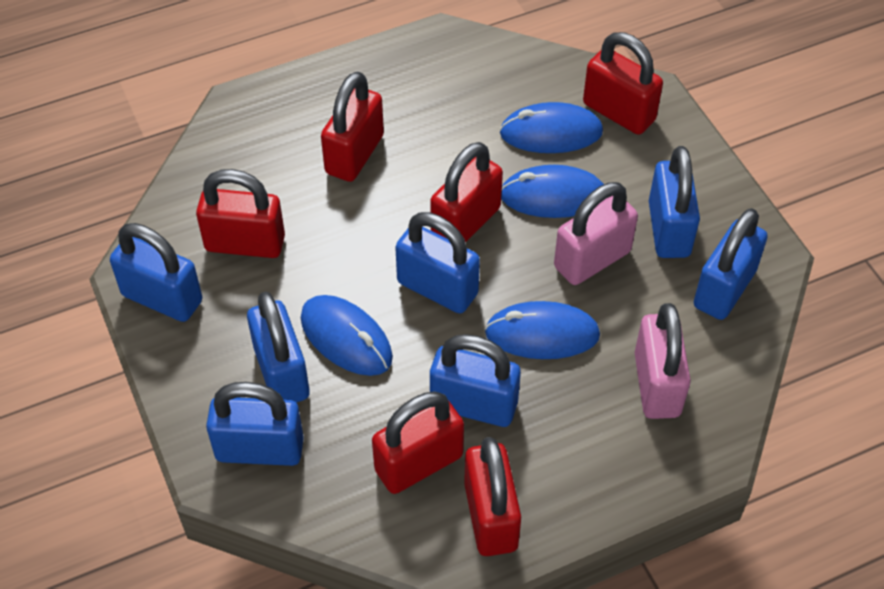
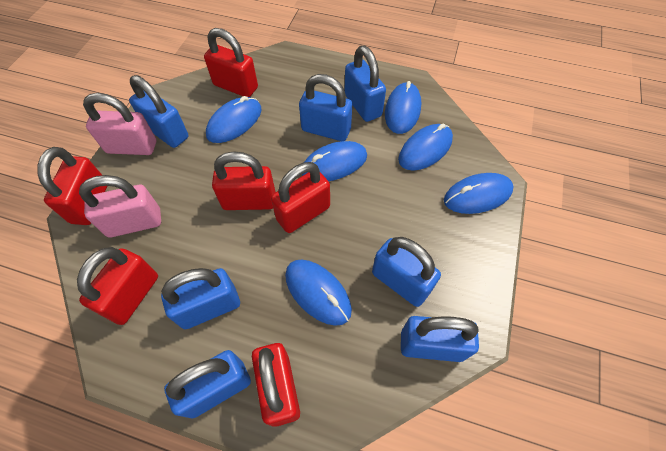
blue mouse: [301,295,393,376] [485,301,600,359] [500,102,603,153] [501,165,604,218] = 4 -> [206,96,262,143] [285,259,352,326] [302,141,367,181] [385,81,421,134] [398,124,453,171] [444,173,514,214] = 6

